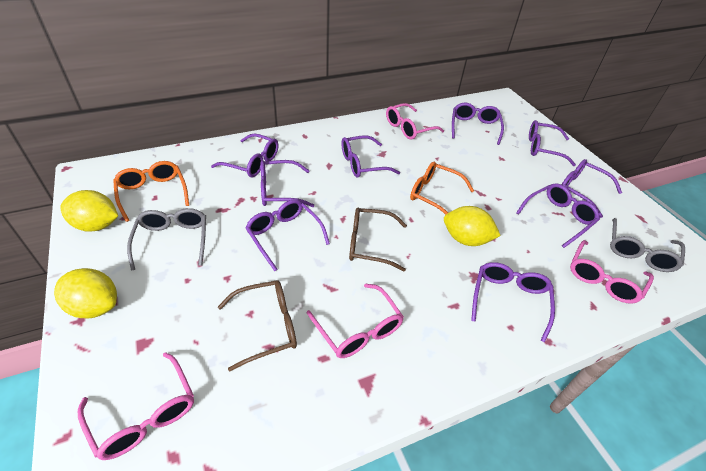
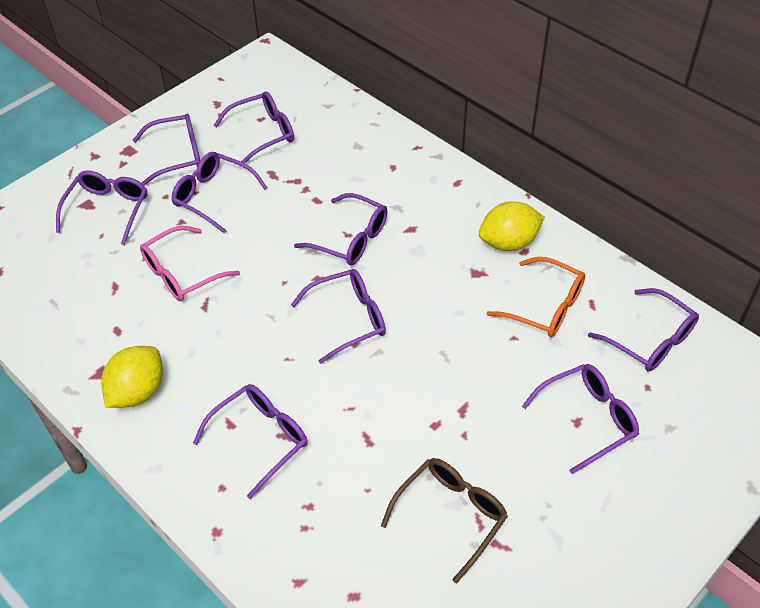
brown glasses: [218,280,297,372] [349,208,407,272] = 2 -> [381,458,508,583] = 1
grey glasses: [127,208,206,271] [610,218,685,272] = 2 -> none = 0
orange glasses: [113,161,189,222] [410,162,474,215] = 2 -> [487,257,585,337] = 1
pink glasses: [78,352,194,460] [307,284,404,358] [386,103,444,140] [570,240,654,304] = 4 -> [140,226,240,301] = 1
yellow lemon: [54,268,117,318] [60,190,118,232] [444,206,501,246] = 3 -> [101,346,163,408] [479,201,545,251] = 2

